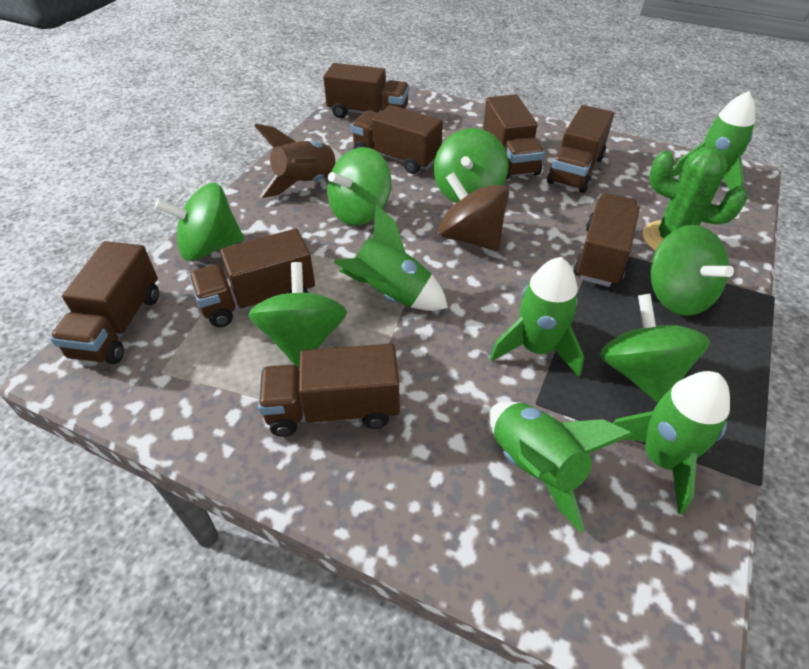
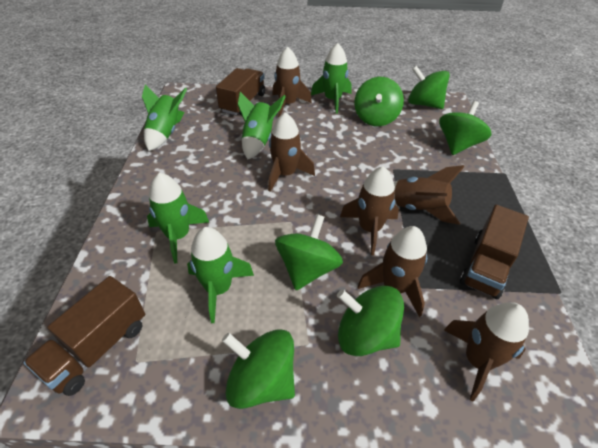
brown rocket: [254,124,342,198] = 1 -> [268,112,315,192] [272,47,312,117] [340,166,399,255] [357,226,427,317] [394,165,464,225] [444,302,529,402] = 6
brown spinning top: [438,172,509,251] = 1 -> none = 0
brown truck: [50,241,159,364] [189,229,315,327] [258,343,400,437] [323,63,409,118] [351,105,443,174] [483,94,545,179] [547,105,614,193] [573,193,640,287] = 8 -> [23,276,145,396] [216,68,265,115] [460,205,529,299] = 3
green cactus: [643,146,747,251] = 1 -> none = 0

